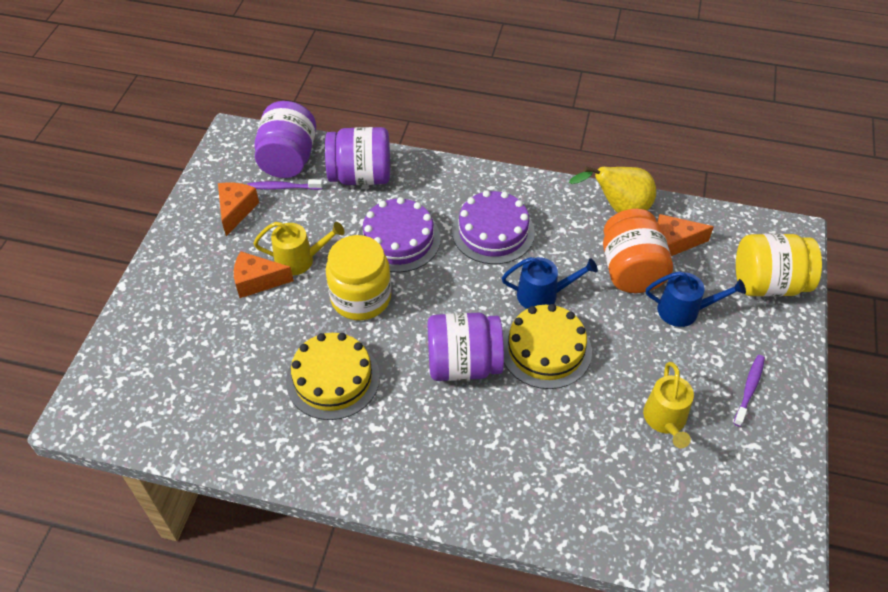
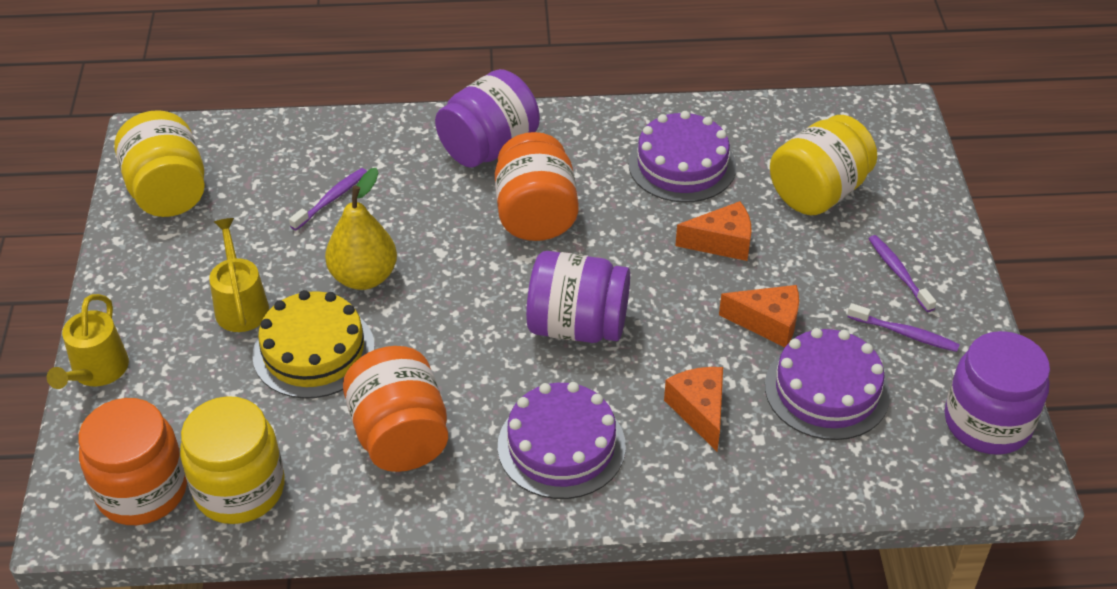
blue watering can: [502,257,598,309] [646,271,746,327] = 2 -> none = 0
orange jar: [603,209,673,293] = 1 -> [78,398,187,525] [343,346,448,472] [495,132,579,241] = 3
purple cake: [358,197,441,272] [452,190,535,264] = 2 -> [498,382,626,499] [628,111,736,203] [765,328,890,440] = 3
purple toothbrush: [247,179,323,190] [734,355,765,427] = 2 -> [289,168,367,230] [847,303,960,352] [869,235,936,312] = 3
yellow cake: [286,333,380,420] [503,304,592,389] = 2 -> [252,290,375,399] = 1
yellow jar: [326,235,391,320] [736,234,822,297] = 2 -> [114,110,205,217] [180,396,285,524] [770,115,877,215] = 3

